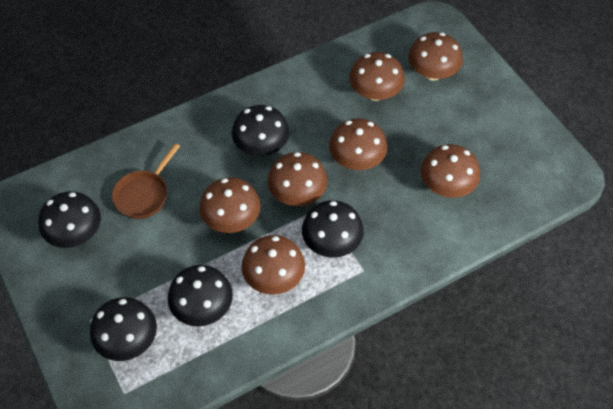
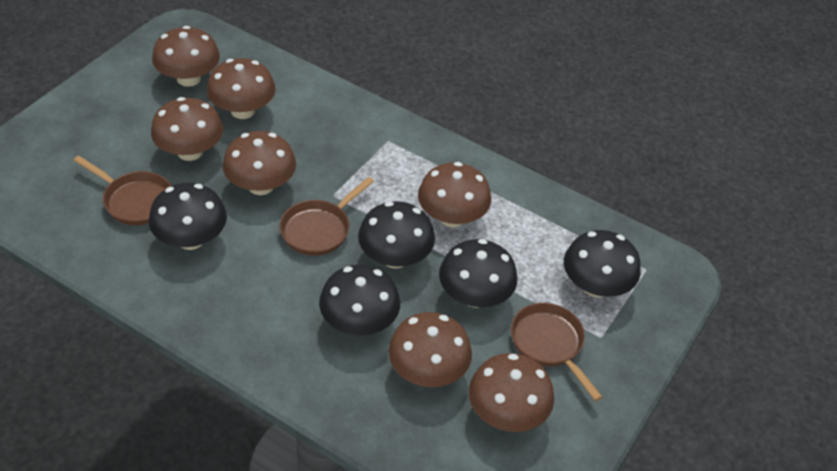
brown pan: [112,143,180,219] = 1 -> [73,156,172,225] [280,177,374,256] [511,303,603,401] = 3

